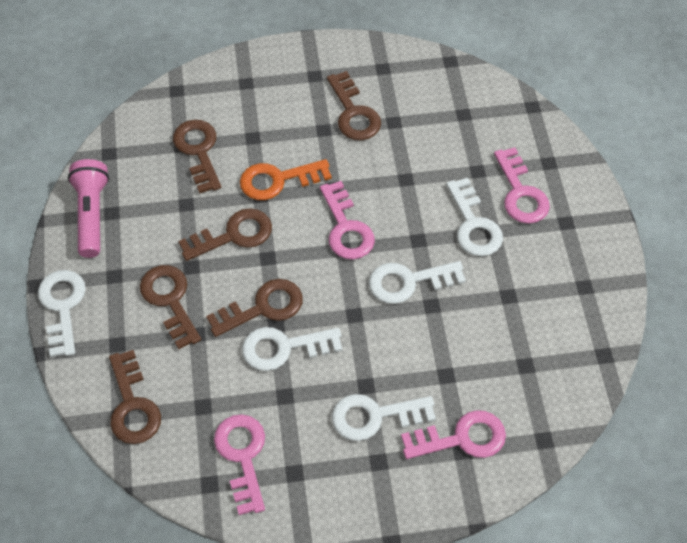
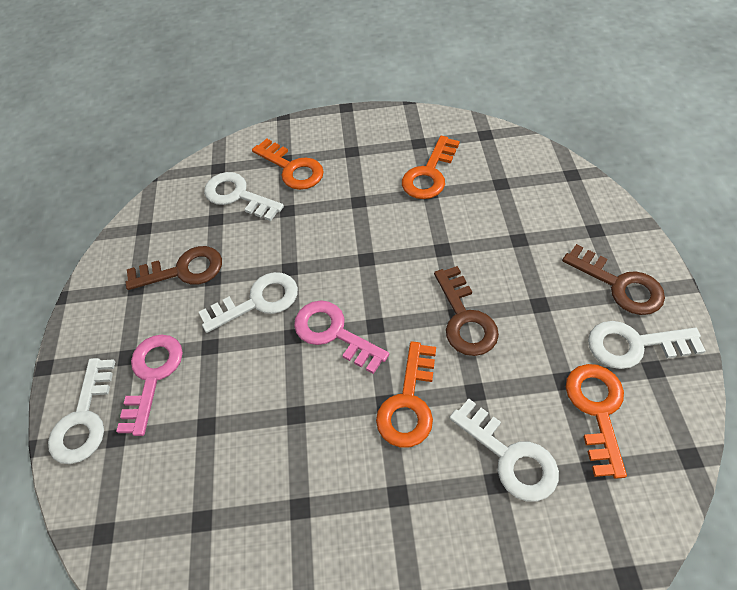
brown key: [109,350,161,444] [140,265,201,349] [173,120,221,193] [178,208,272,261] [206,279,303,337] [327,71,381,140] = 6 -> [126,246,222,290] [434,266,499,356] [562,244,665,315] = 3
orange key: [240,159,332,200] = 1 -> [252,138,324,190] [376,341,436,448] [402,136,460,199] [566,364,627,479] = 4
pink flashlight: [68,159,109,258] = 1 -> none = 0
pink key: [214,414,265,515] [320,181,375,260] [401,410,506,459] [494,147,550,224] = 4 -> [116,334,183,436] [294,301,389,374] = 2

